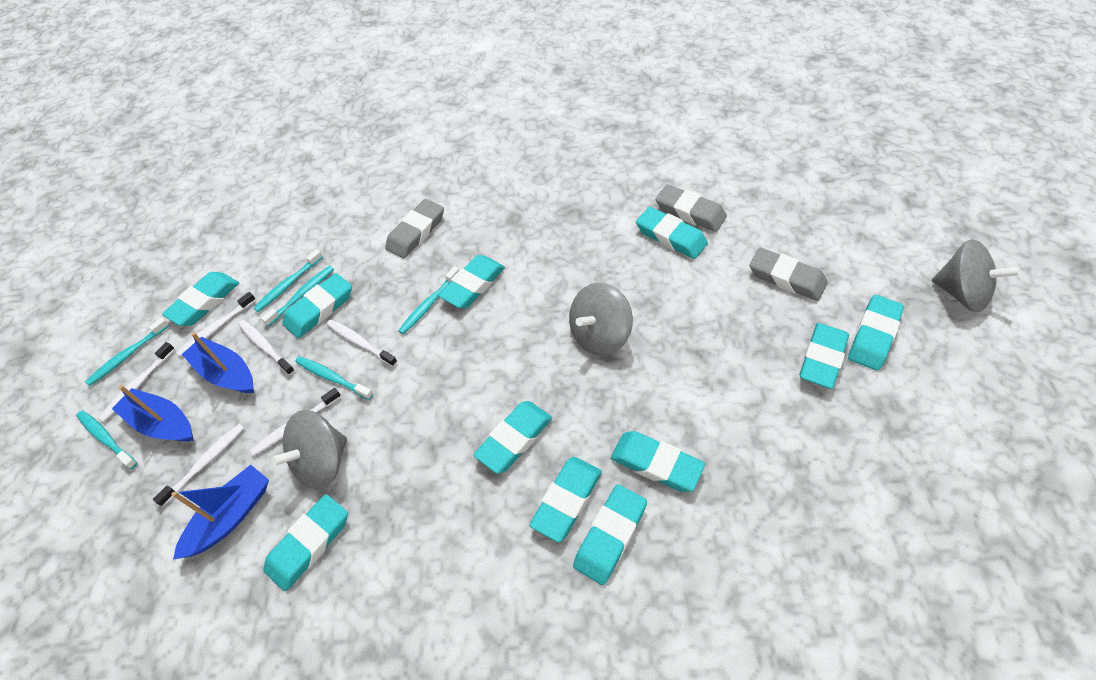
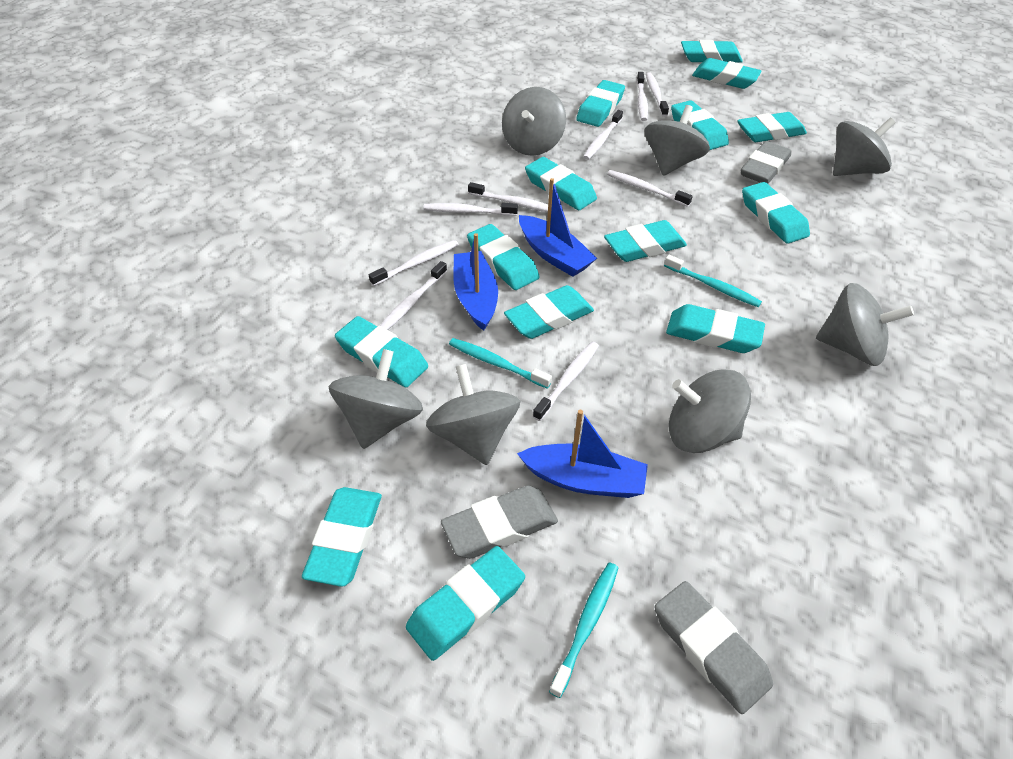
grey spinning top: [271,410,347,489] [569,283,633,356] [931,239,1020,312] = 3 -> [329,349,423,449] [426,364,520,465] [502,87,566,156] [645,105,710,176] [669,369,751,453] [816,283,914,366] [833,118,896,176] = 7
turquoise eraser: [162,272,239,326] [263,494,348,591] [283,273,352,338] [438,255,505,309] [473,401,552,474] [530,457,602,542] [573,484,647,585] [611,431,705,492] [636,207,708,259] [800,323,849,389] [848,295,904,371] = 11 -> [302,487,382,587] [335,316,428,387] [406,546,525,661] [467,224,539,290] [504,285,594,339] [525,157,597,210] [576,80,625,127] [604,220,687,262] [666,304,765,353] [671,100,729,150] [681,40,743,63] [692,58,762,89] [737,112,807,142] [742,182,810,244] = 14
turquoise toothbrush: [76,410,137,469] [85,317,169,386] [253,249,323,312] [261,266,334,326] [295,356,373,400] [398,266,459,334] = 6 -> [449,338,552,389] [549,562,618,698] [664,255,762,307] = 3
white toothbrush: [98,342,175,422] [153,424,244,507] [176,292,256,357] [238,320,295,375] [250,388,341,456] [327,319,397,367] = 6 -> [369,240,459,286] [380,261,447,330] [423,203,518,216] [468,182,548,212] [533,342,599,421] [583,110,623,160] [607,170,693,207] [637,72,648,121] [646,72,669,117] = 9

